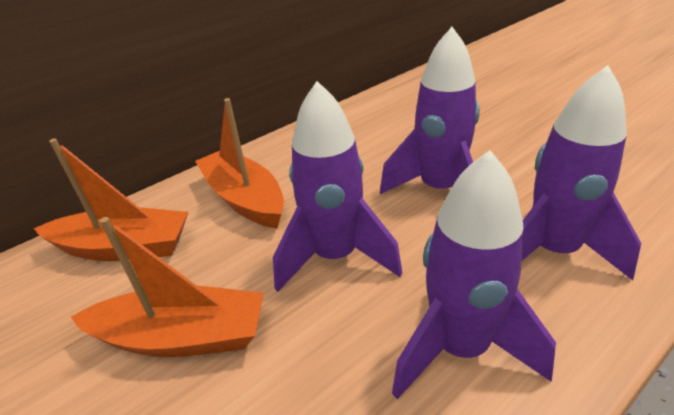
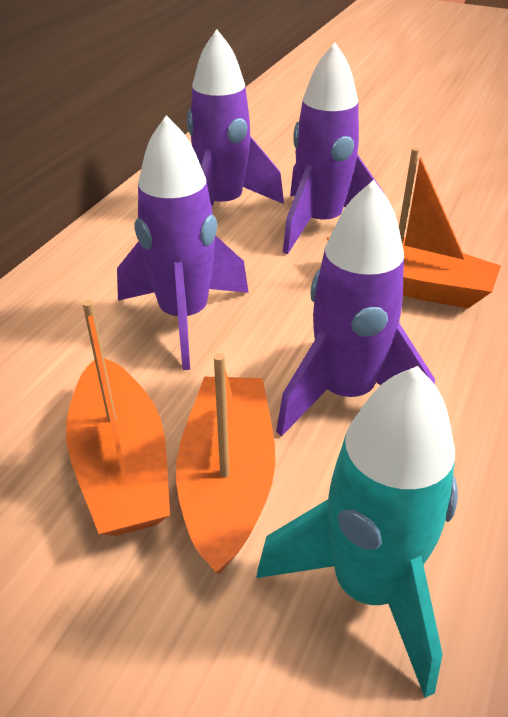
turquoise rocket: none = 0 -> [256,366,458,698] = 1

